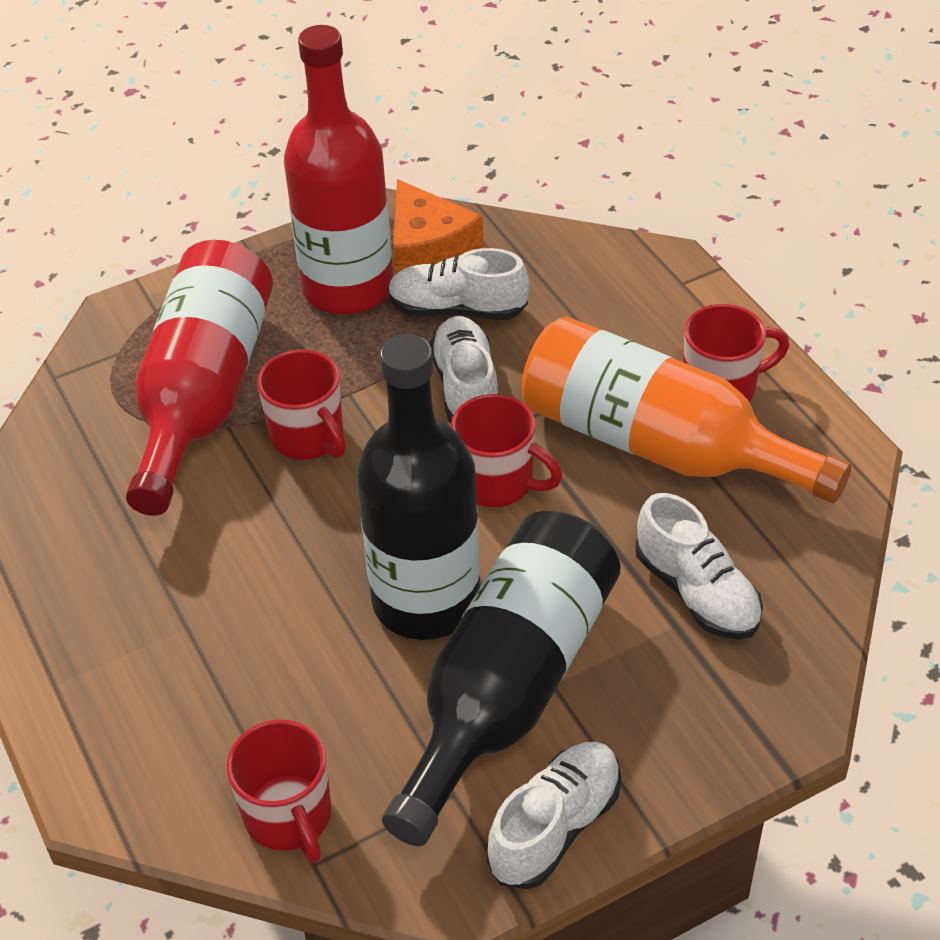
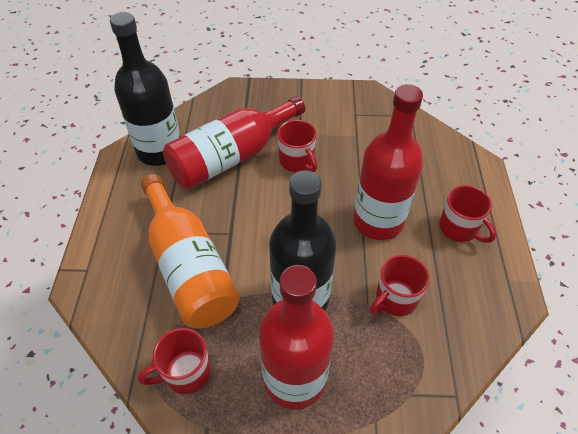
orange cheese: [393,179,484,275] = 1 -> none = 0
red bottle: [126,240,273,516] [284,25,393,315] = 2 -> [163,96,305,189] [259,265,334,409] [353,84,423,240] = 3
white shoe: [388,248,529,320] [430,316,498,423] [487,742,621,889] [635,493,763,639] = 4 -> none = 0

